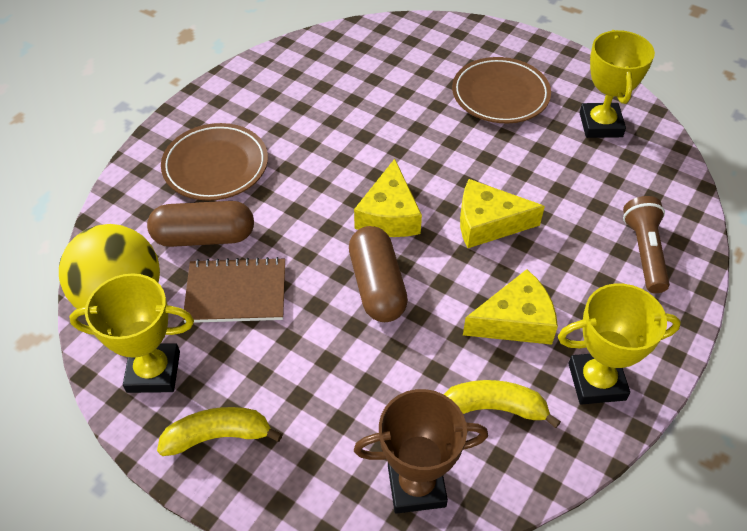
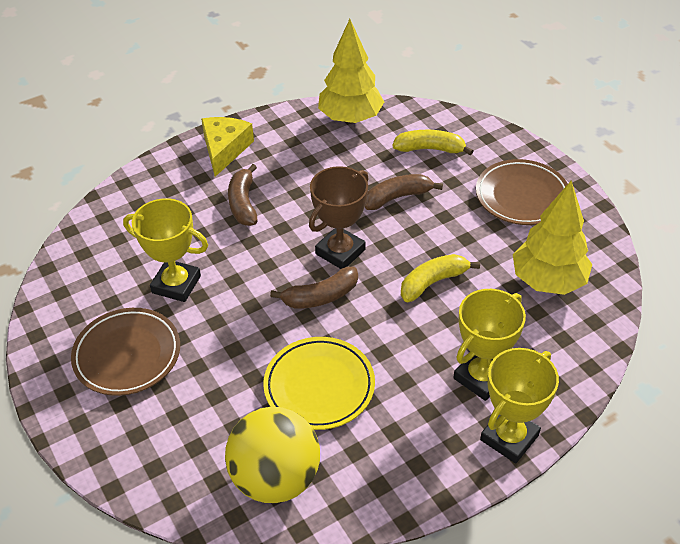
brown banana: none = 0 -> [228,164,257,226] [270,267,358,309] [365,174,443,210] = 3
brown capsule: [147,201,254,247] [349,226,408,322] = 2 -> none = 0
brown flashlight: [623,196,670,293] = 1 -> none = 0
brown notebook: [183,257,285,323] = 1 -> none = 0
yellow cheese: [354,159,422,237] [460,179,545,248] [463,269,558,345] = 3 -> [201,117,254,177] = 1
yellow plate: none = 0 -> [263,337,375,430] = 1
yellow tree: none = 0 -> [318,19,384,123] [513,181,593,295] = 2

